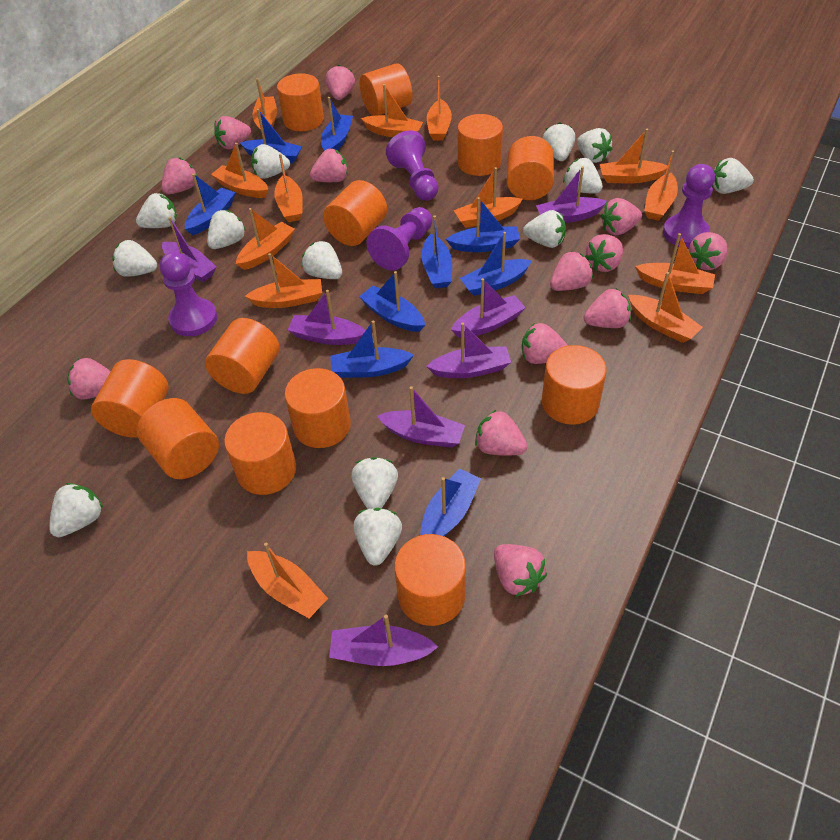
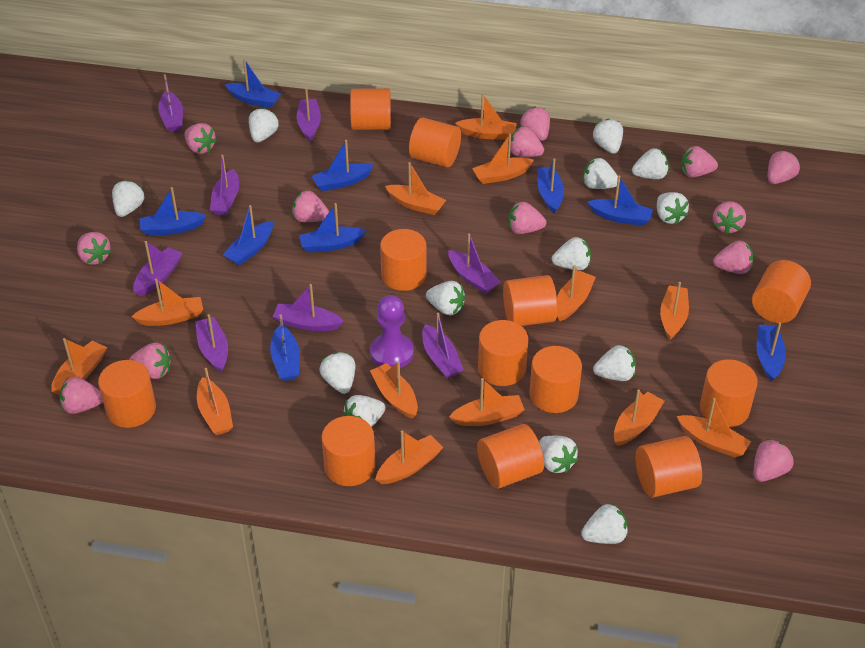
purple boat: [162,217,216,282] [288,290,366,345] [329,615,438,666] [377,386,465,448] [426,323,511,378] [451,278,526,337] [536,166,607,223] = 7 -> [133,241,183,296] [158,74,183,132] [195,314,228,373] [210,155,239,216] [273,284,344,331] [297,88,321,141] [422,313,464,378] [448,233,501,294] = 8
purple pawn: [160,252,217,336] [367,207,432,271] [386,130,438,201] [663,164,715,248] = 4 -> [370,295,414,368] = 1

